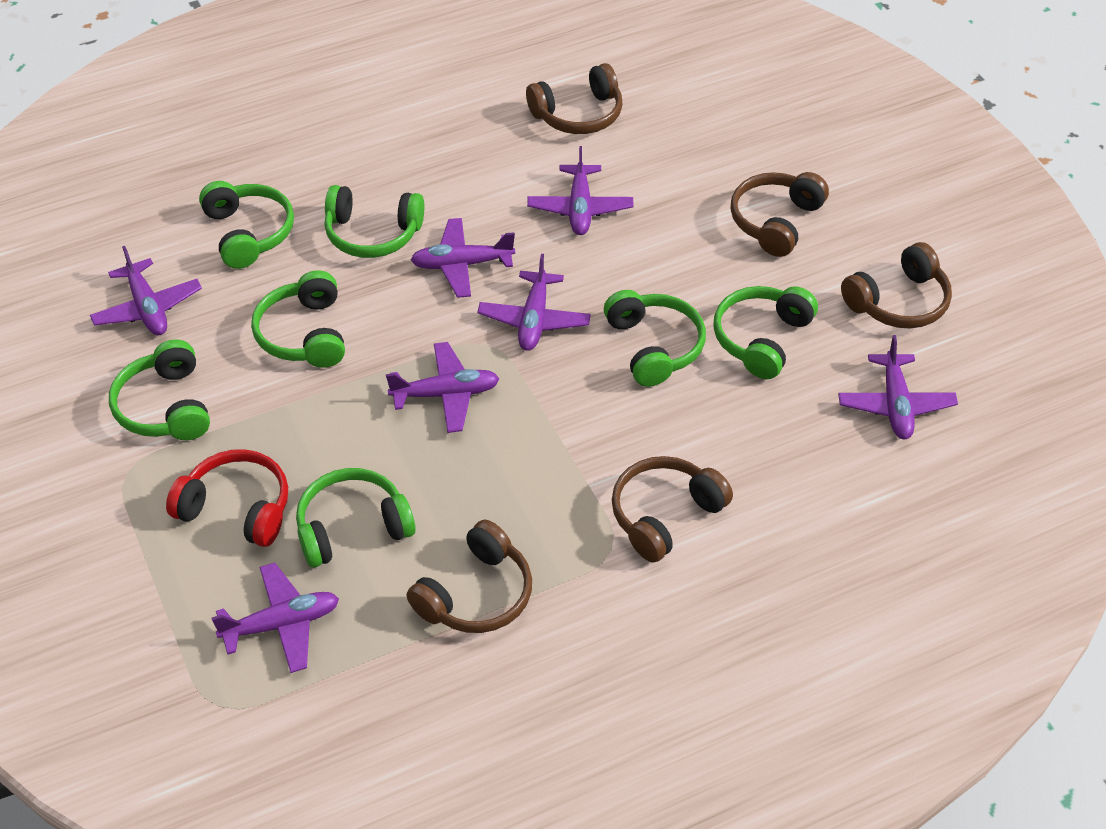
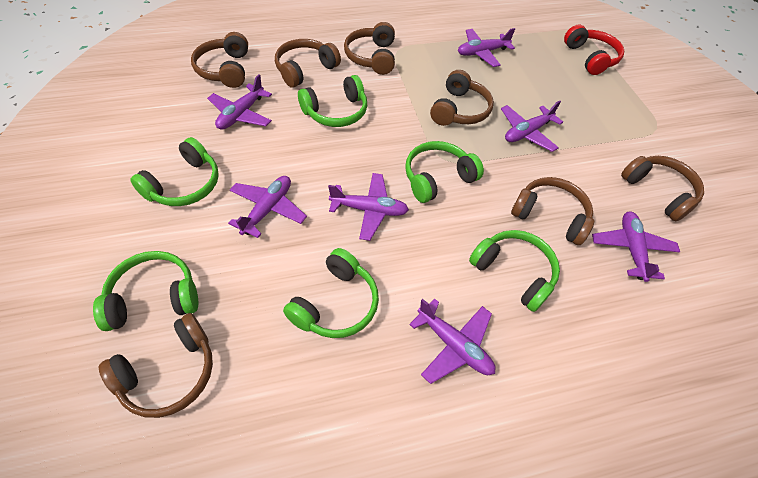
brown headphones: [407,520,532,633] [526,63,622,134] [612,456,733,562] [731,172,829,257] [841,242,952,328] = 5 -> [99,313,213,418] [191,32,248,88] [275,39,341,88] [344,22,395,75] [430,70,494,126] [511,177,594,245] [621,156,704,221] = 7
green headphones: [109,339,210,440] [199,181,294,269] [251,270,345,368] [296,468,416,568] [324,185,424,258] [604,290,706,387] [713,286,818,379] = 7 -> [93,251,198,331] [130,137,219,206] [283,248,379,338] [298,75,367,127] [405,141,484,203] [469,230,560,312] = 6

